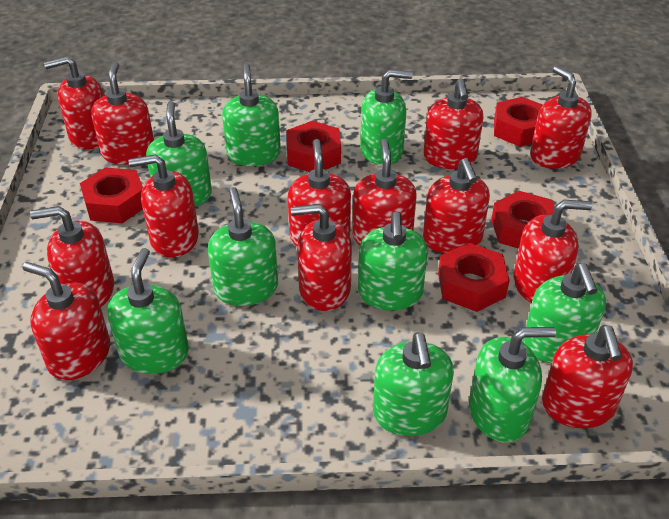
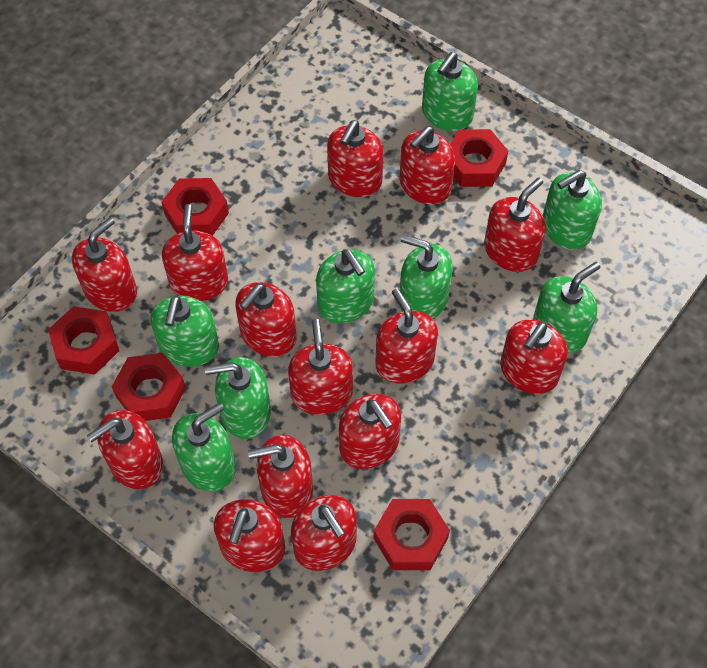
green soap dispenser: [107,248,189,374] [146,101,212,207] [208,187,278,306] [222,63,281,166] [358,212,428,310] [360,69,413,165] [373,332,454,436] [469,327,556,442] [523,263,606,364] = 9 -> [150,295,219,367] [172,402,236,492] [205,357,271,439] [316,249,375,324] [400,235,453,319] [422,52,478,131] [533,262,600,353] [543,170,602,250] = 8
red soap dispenser: [23,262,110,380] [30,206,114,307] [44,56,103,150] [91,62,154,165] [129,154,199,258] [288,139,351,246] [291,204,352,311] [352,139,417,245] [423,158,490,253] [424,78,483,169] [513,200,592,303] [530,66,592,169] [542,325,633,428] = 13 -> [72,217,137,312] [87,410,163,489] [162,204,228,301] [214,499,285,572] [235,282,297,357] [248,435,313,518] [288,319,353,415] [291,495,357,571] [327,120,383,197] [339,394,401,469] [375,288,438,384] [399,126,455,205] [484,177,546,272] [500,319,568,394] = 14

